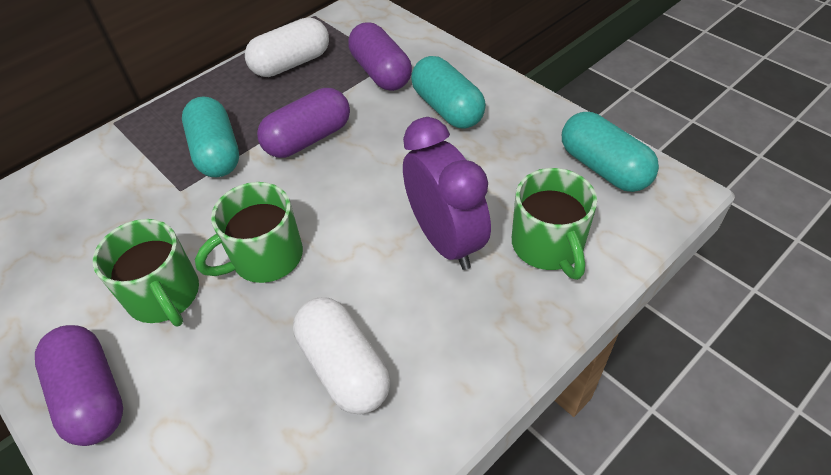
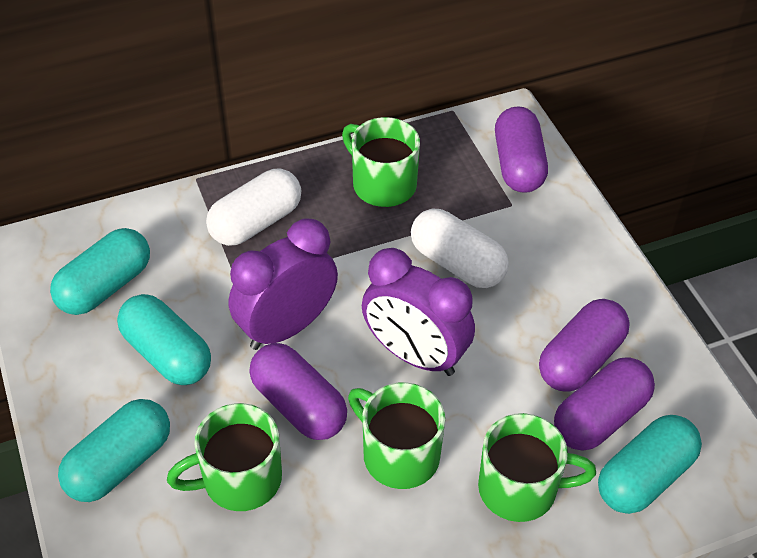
green mug: [93,219,199,327] [195,182,303,283] [512,168,597,280] = 3 -> [167,403,282,511] [342,117,420,207] [348,382,445,489] [478,413,596,522] = 4
purple capsule: [35,325,123,446] [257,88,350,158] [348,22,412,91] = 3 -> [249,343,347,440] [495,106,548,193] [539,299,630,392] [554,357,655,451] = 4
purple clock: [403,117,491,270] = 1 -> [229,218,338,350] [362,248,475,376] = 2
turquoise capsule: [182,96,239,177] [411,56,486,129] [562,112,659,192] = 3 -> [50,228,150,315] [58,399,170,502] [117,294,211,385] [598,415,702,514] = 4

